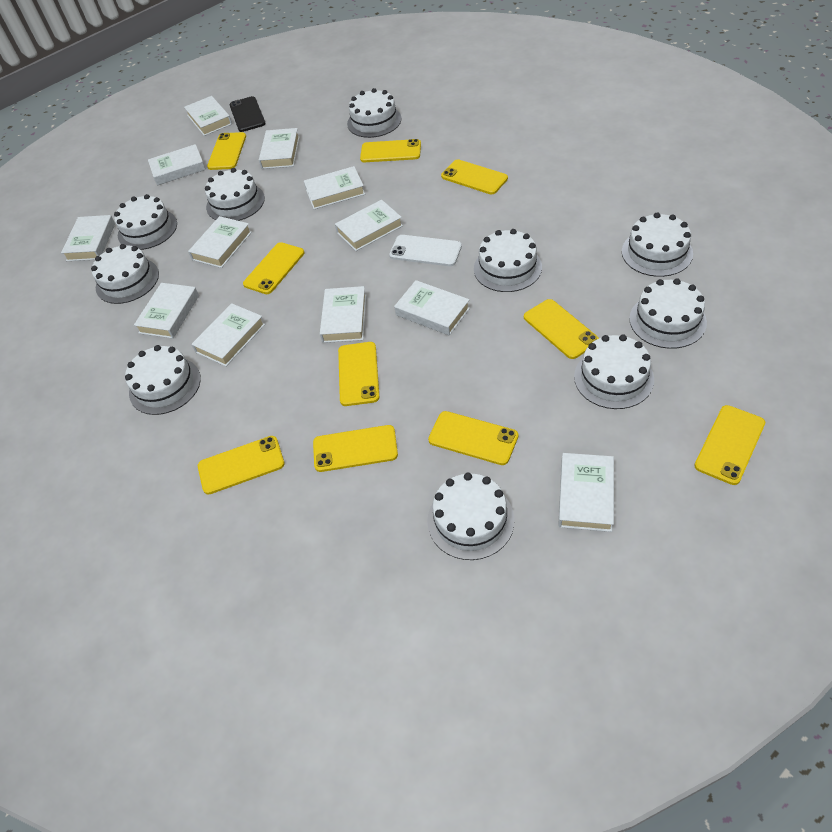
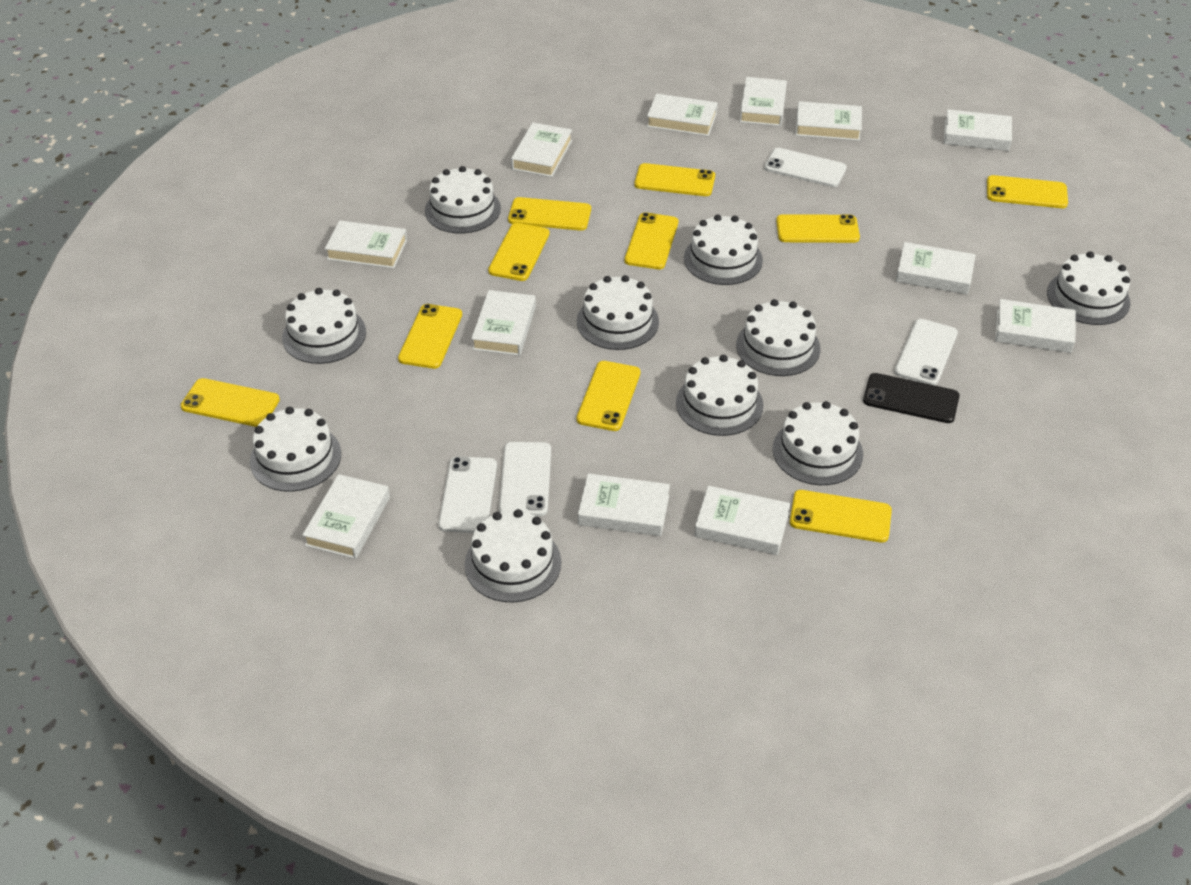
white phone: [389,235,462,266] = 1 -> [438,456,497,533] [499,442,551,516] [764,148,847,187] [894,319,958,385] = 4

